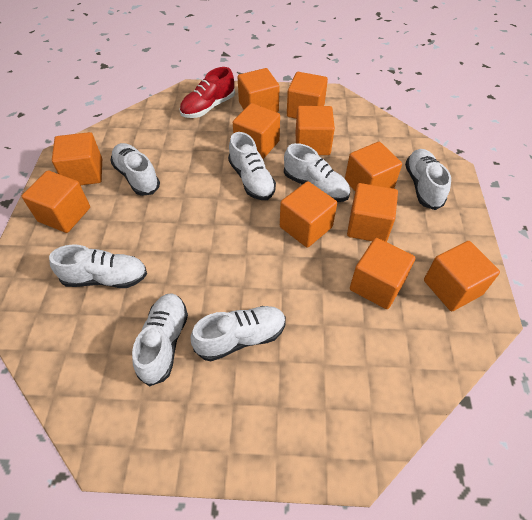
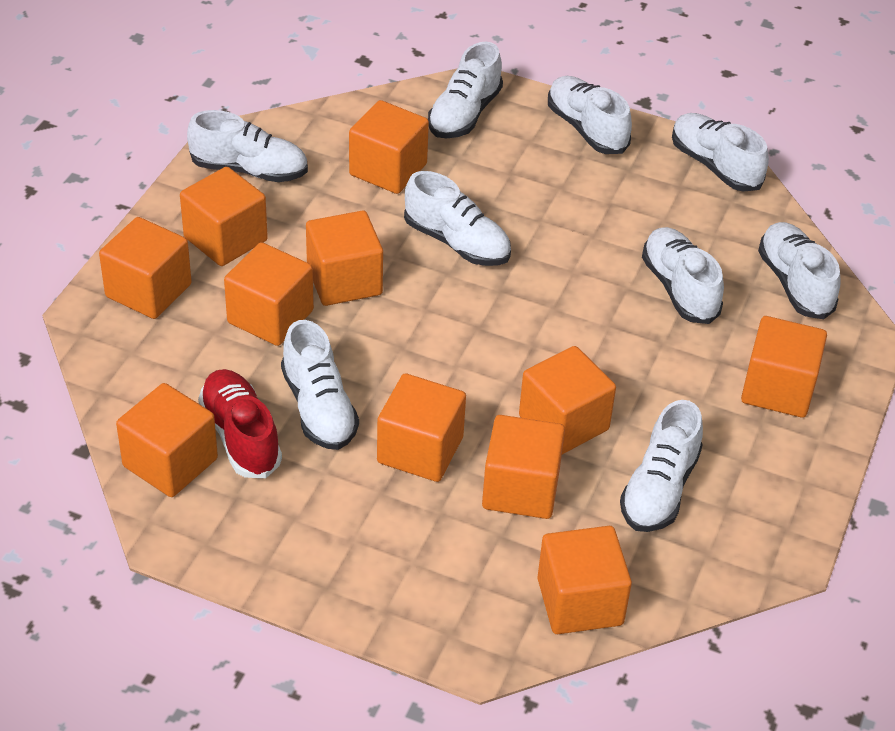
white shoe: [49,244,147,288] [110,143,160,196] [132,293,188,387] [191,306,286,361] [228,132,276,200] [284,143,350,202] [405,149,451,210] = 7 -> [187,110,308,182] [281,320,359,450] [404,171,511,266] [428,42,503,138] [548,76,632,154] [620,400,703,532] [642,227,724,324] [672,113,769,192] [758,222,841,319] = 9

